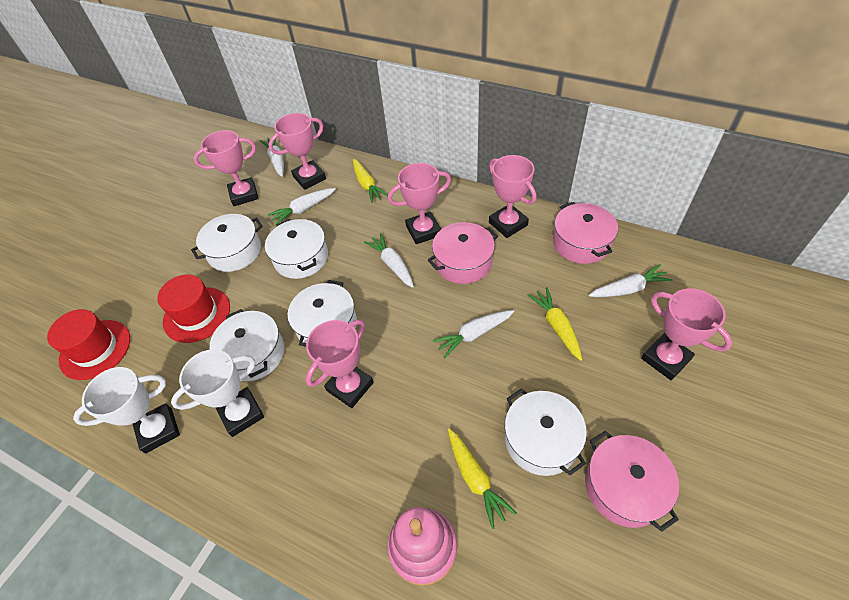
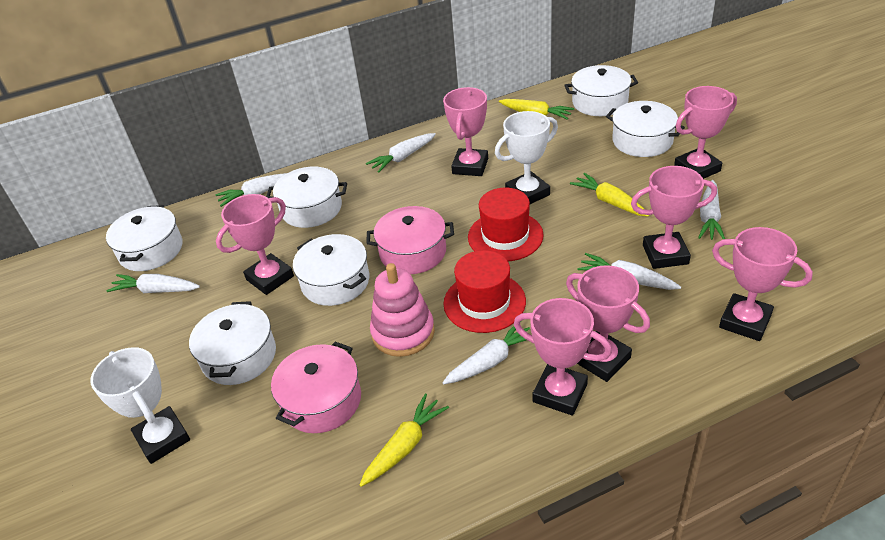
pink pot: [428,222,498,284] [553,202,618,264] [585,431,679,532] = 3 -> [271,342,361,433] [366,206,454,274] = 2
pink trophy: [193,130,259,206] [269,113,326,190] [306,320,374,408] [388,163,451,244] [489,155,536,238] [641,288,732,380] = 6 -> [216,194,294,295] [443,87,488,176] [514,298,612,416] [566,265,650,382] [631,166,717,269] [674,86,737,179] [712,227,813,341] = 7
white carrot: [260,138,284,177] [268,188,336,226] [364,233,414,288] [433,310,514,358] [589,264,673,297] = 5 -> [107,274,200,293] [215,173,287,207] [366,133,436,173] [443,322,530,384] [577,253,681,290] [698,180,725,240] = 6
white pot: [191,214,263,272] [210,309,284,381] [265,219,328,279] [288,280,357,347] [505,388,587,476] = 5 -> [106,205,182,271] [189,301,276,385] [266,167,347,228] [293,234,369,306] [564,65,638,116] [606,101,685,157] = 6

